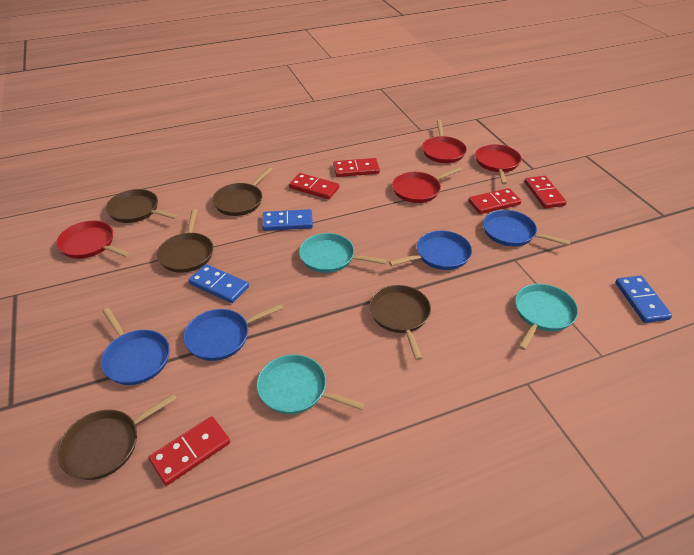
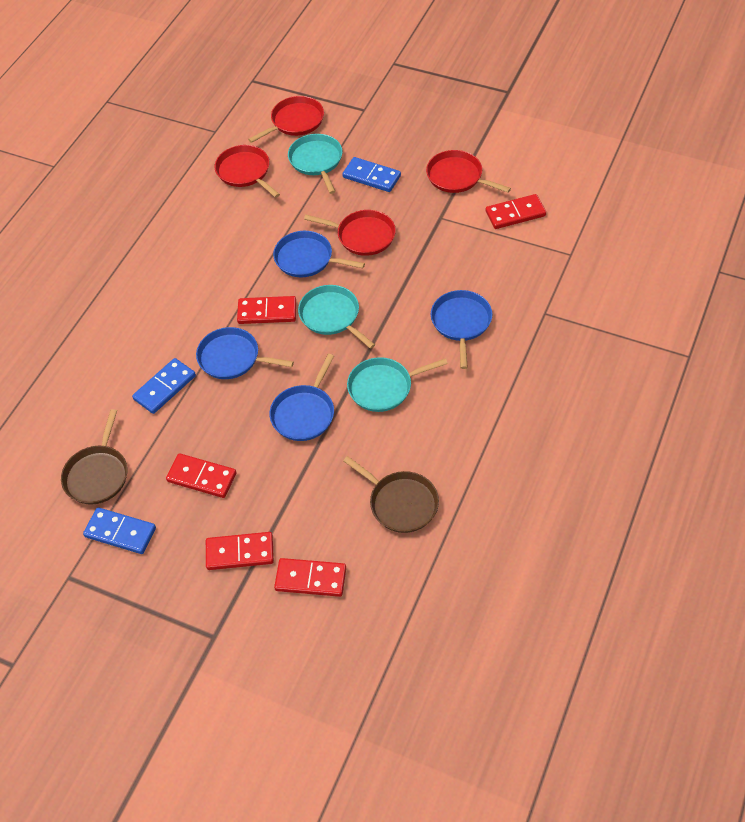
brown pan: [57,393,177,480] [106,189,178,223] [157,209,213,273] [212,167,273,216] [369,285,431,360] = 5 -> [61,409,127,505] [343,456,439,533] = 2

